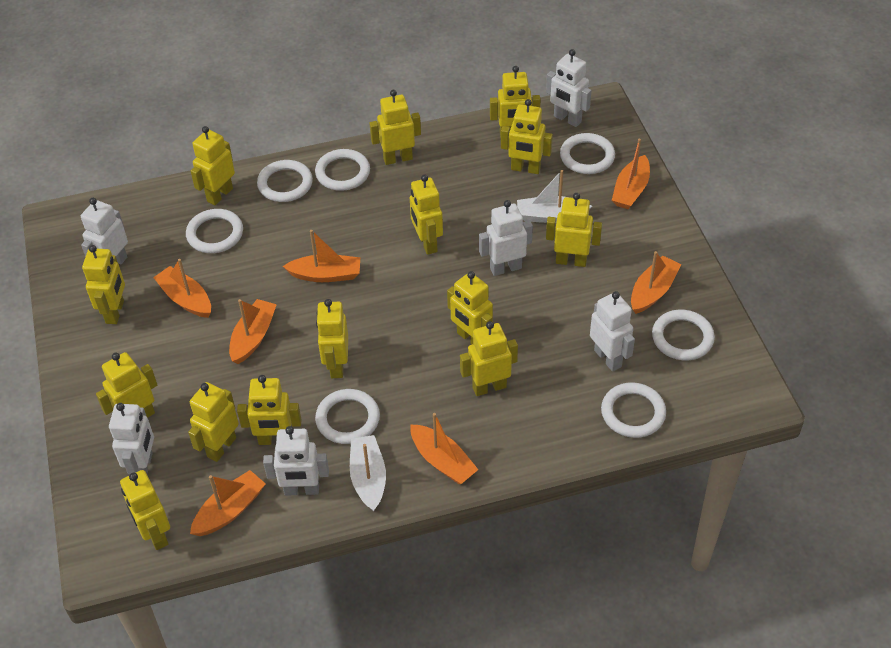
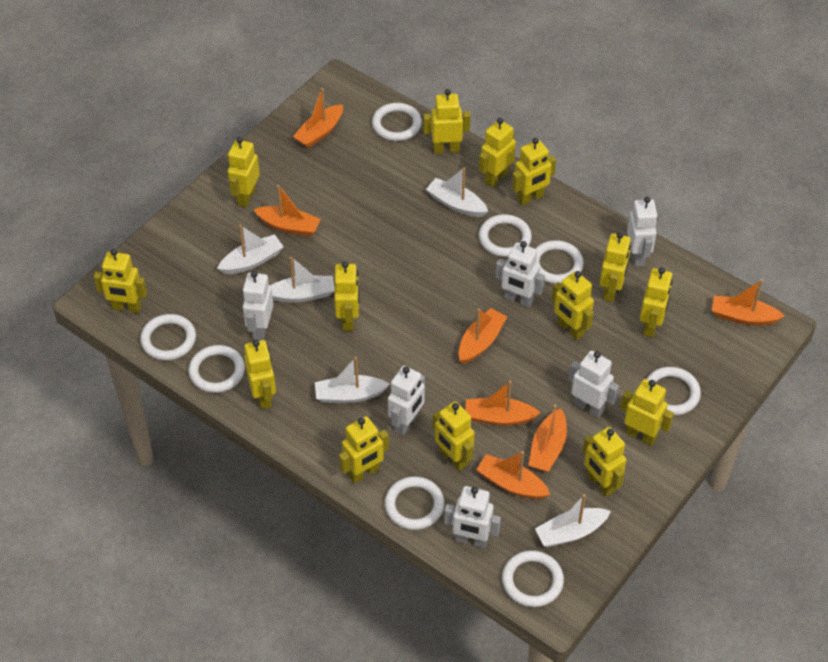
white boat: [350,435,386,511] [517,170,592,223] = 2 -> [217,225,284,274] [271,257,335,303] [315,357,390,403] [426,167,488,217] [535,494,611,547] = 5
white ring: [186,209,243,253] [257,160,313,202] [315,149,370,191] [315,389,380,444] [560,133,615,174] [601,382,666,438] [652,310,715,360] = 7 -> [140,314,196,360] [188,345,245,393] [372,103,422,141] [385,476,444,530] [479,214,532,257] [502,550,564,607] [535,240,584,284] [647,367,701,415] = 8

